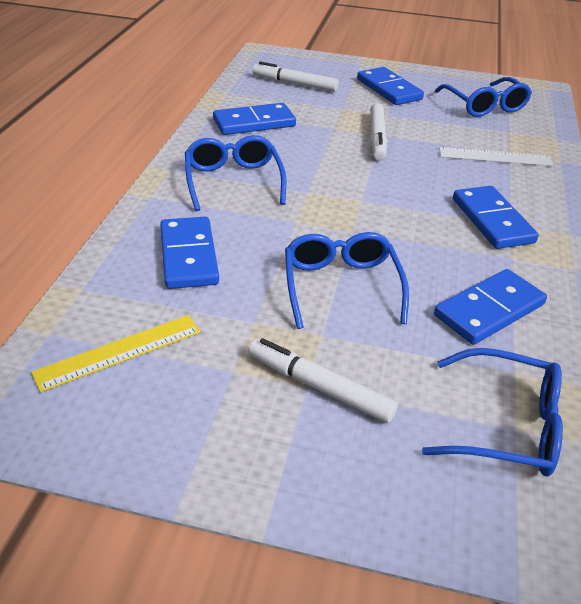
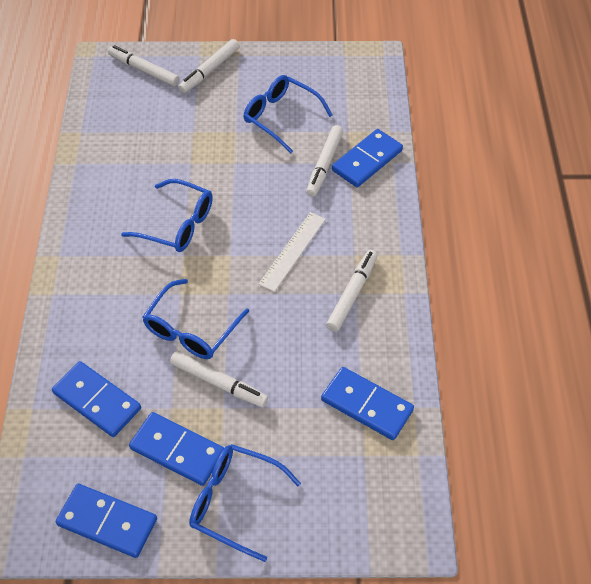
white marker: [248,338,398,423] [253,61,339,92] [370,103,387,160] = 3 -> [108,45,180,87] [170,351,268,407] [178,39,239,93] [306,125,343,197] [326,250,378,332] = 5
yellow ruler: [31,315,201,392] = 1 -> none = 0

